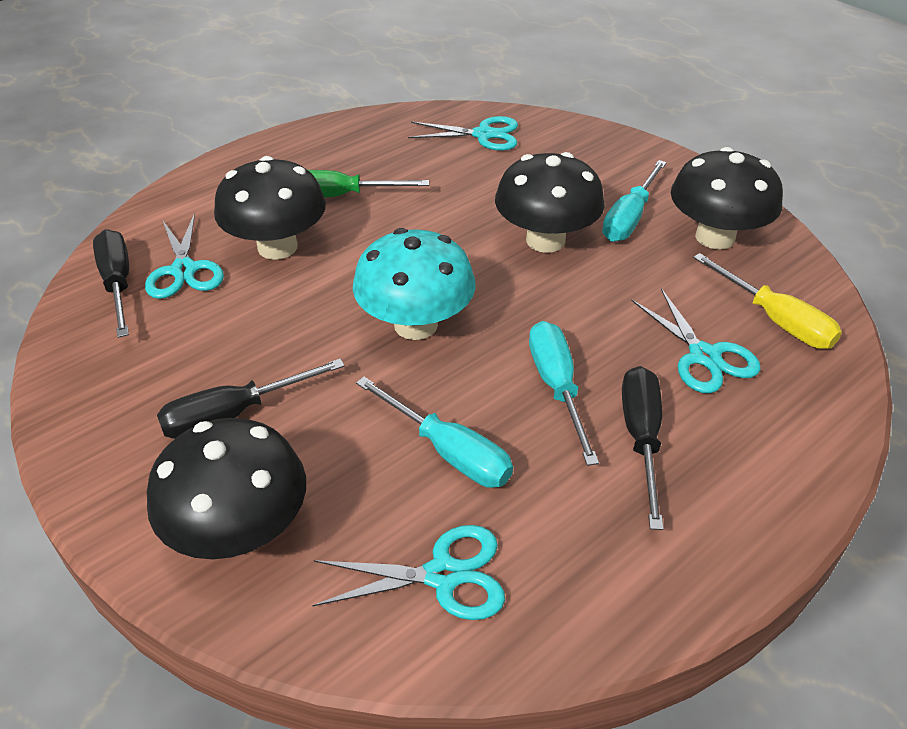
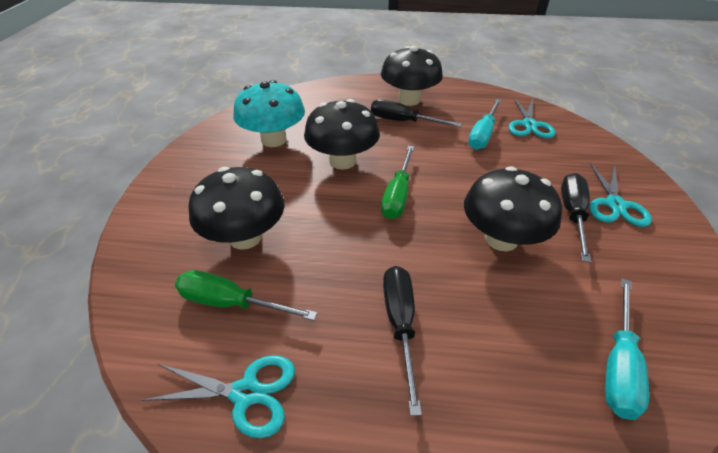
green screwdriver: [308,170,429,198] = 1 -> [175,270,317,321] [381,146,414,219] = 2
turquoise scissors: [145,213,224,299] [312,525,505,620] [408,116,518,151] [631,288,761,393] = 4 -> [141,355,295,438] [508,98,556,138] [589,163,652,227] = 3
turquoise screwdriver: [356,377,513,488] [529,321,599,466] [602,160,667,242] = 3 -> [468,99,502,150] [605,279,649,420] = 2
yellow screwdriver: [693,253,842,349] = 1 -> none = 0

